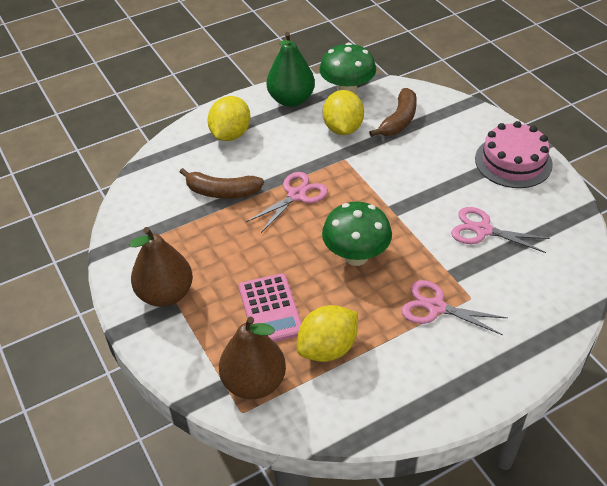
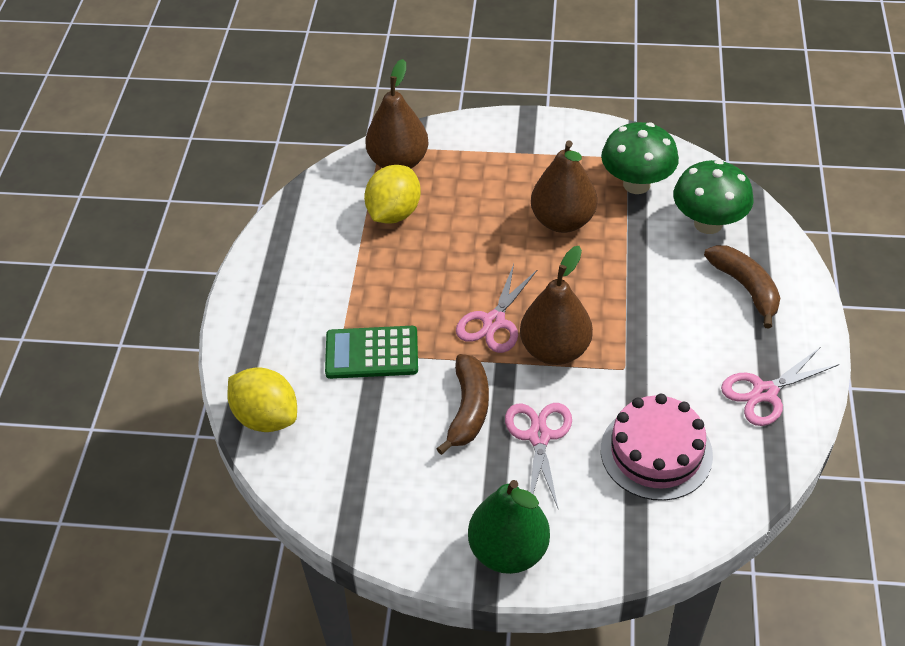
brown pear: [129,227,193,307] [219,317,286,399] = 2 -> [365,59,429,169] [520,246,593,365] [531,140,597,233] = 3
green calculator: none = 0 -> [325,326,418,379] = 1
pink calculator: [239,273,302,342] = 1 -> none = 0
yellow lemon: [207,96,251,141] [297,305,358,362] [323,90,364,135] = 3 -> [227,367,297,432] [364,165,421,224] = 2

